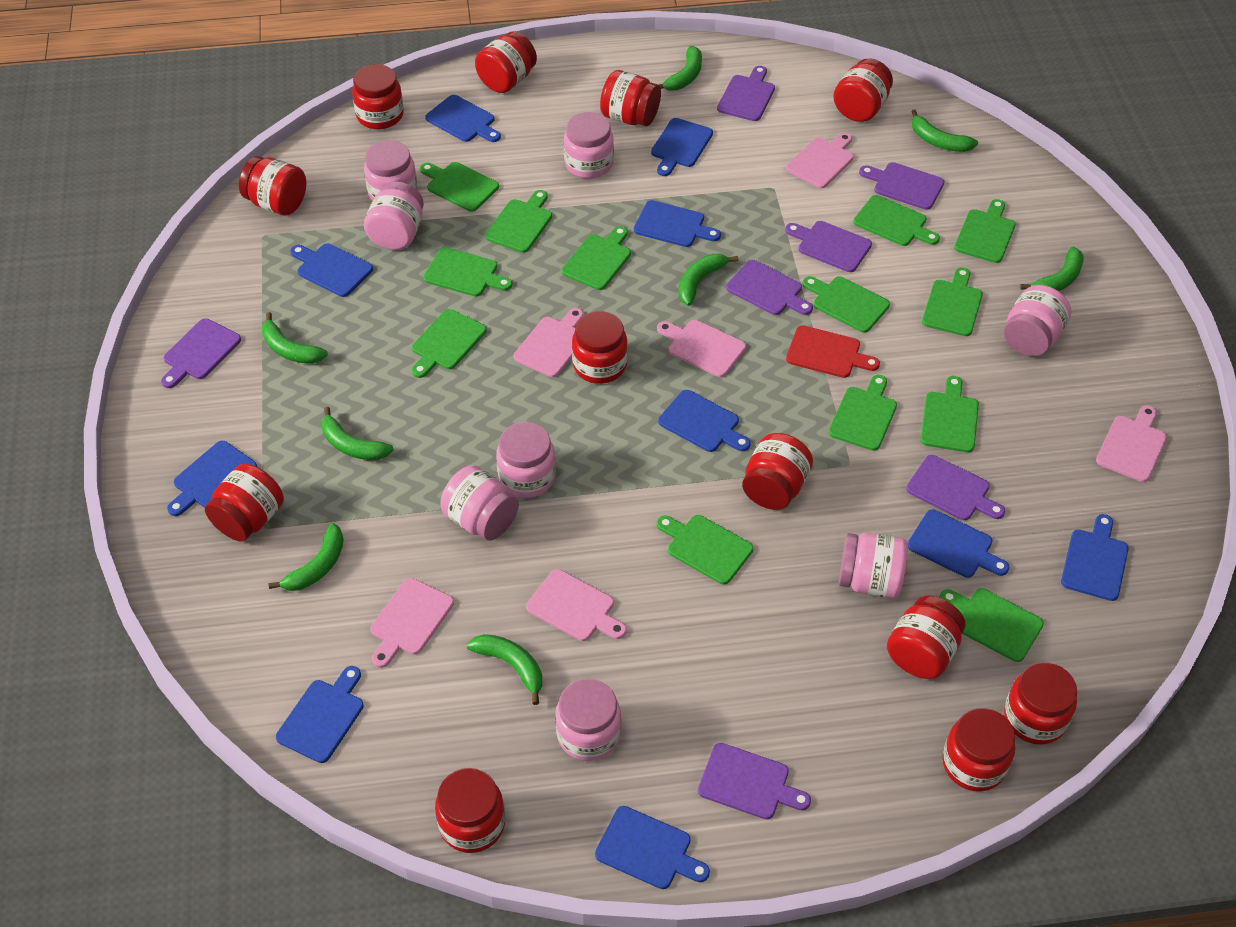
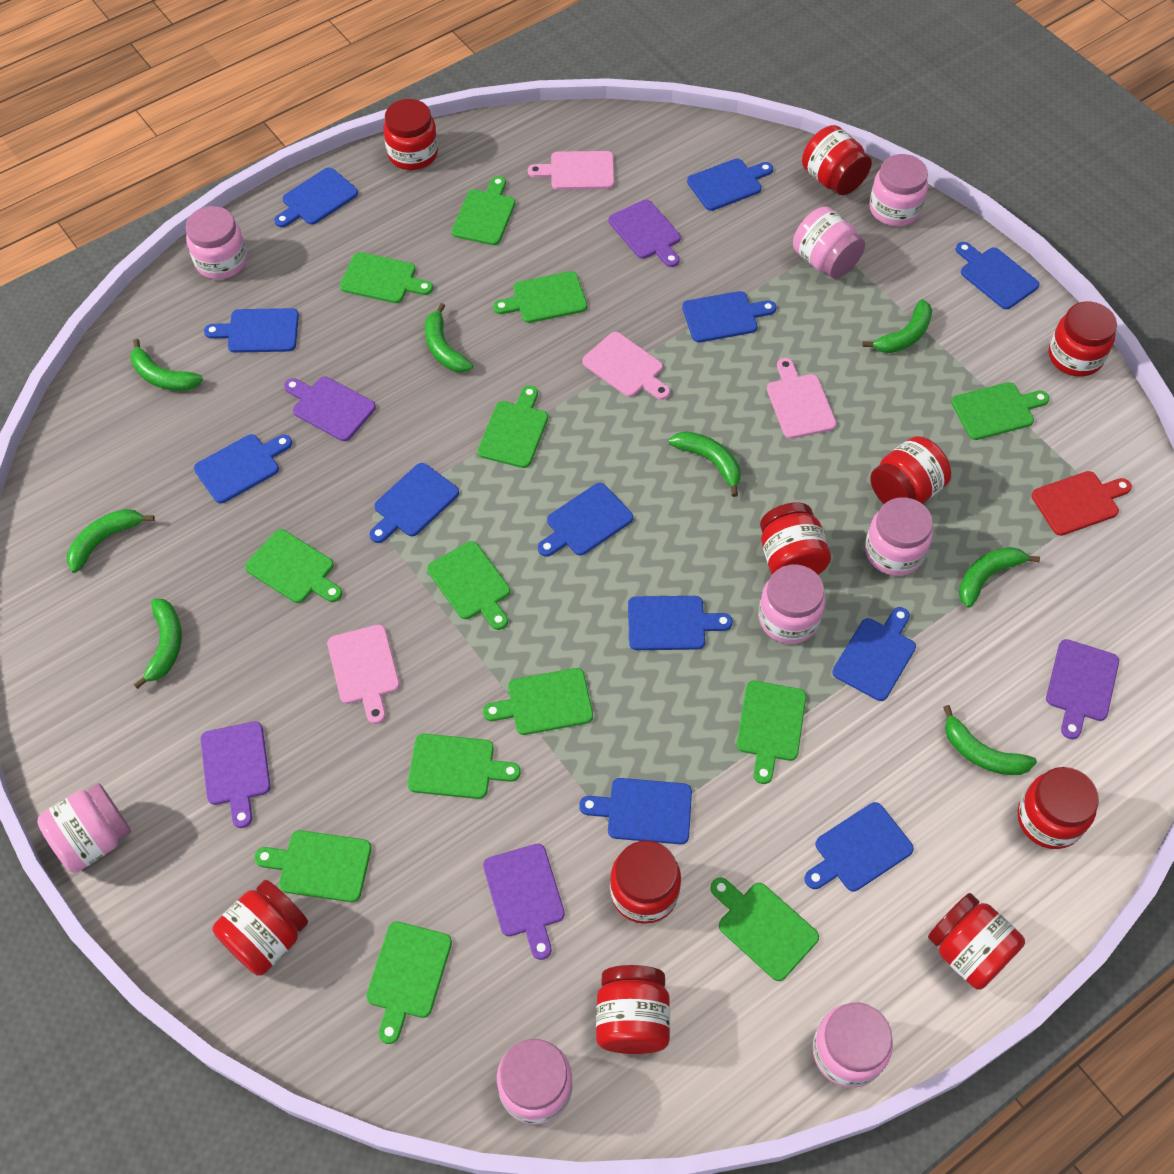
blue cutting board: [167,441,257,516] [276,666,364,763] [290,243,373,297] [425,95,501,142] [595,806,710,889] [634,200,721,247] [651,118,713,176] [658,390,751,452] [908,509,1009,578] [1061,514,1129,601] = 10 -> [194,434,292,503] [204,308,299,353] [274,168,358,227] [369,463,459,543] [538,483,633,557] [579,778,692,844] [628,596,733,650] [682,291,776,343] [687,159,773,211] [804,802,914,891] [832,607,916,701] [955,242,1039,309] = 12
pink cutting board: [370,578,454,668] [514,308,584,377] [526,569,627,641] [657,320,746,377] [786,133,854,188] [1096,405,1167,482] = 6 -> [327,624,400,724] [528,151,614,190] [582,332,670,400] [767,358,837,439] = 4
purple cutting board: [161,318,241,388] [698,743,811,819] [717,66,775,121] [726,260,813,315] [785,221,872,272] [859,162,945,210] [906,455,1005,520] = 7 -> [200,721,271,828] [284,377,376,441] [483,844,565,960] [609,199,681,267] [1046,639,1119,739] = 5
red jar: [205,464,284,542] [239,156,307,215] [352,64,404,129] [435,768,505,853] [475,31,537,93] [572,311,628,384] [600,70,661,126] [742,433,813,510] [833,58,893,122] [887,596,966,679] [943,708,1015,792] [1004,662,1077,745] = 12 -> [213,880,308,976] [383,99,438,170] [596,965,670,1054] [610,841,681,924] [760,503,831,575] [802,125,872,195] [870,436,951,504] [928,893,1025,989] [1018,767,1099,849] [1049,302,1117,377] = 10

